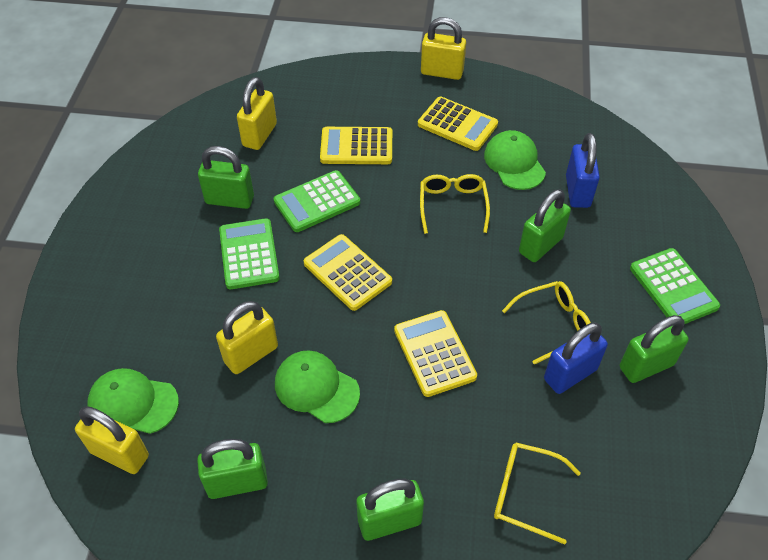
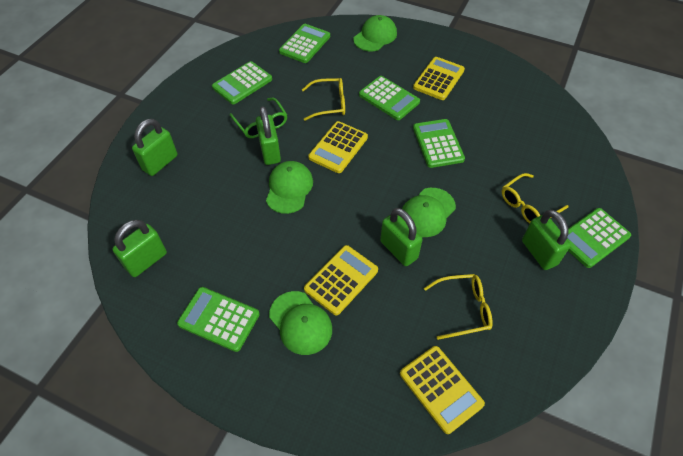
blue padlock: [544,322,608,394] [566,133,600,208] = 2 -> none = 0
green calculator: [219,218,280,289] [274,170,360,232] [630,248,720,324] = 3 -> [177,287,260,352] [212,61,272,104] [279,24,330,63] [359,76,420,120] [413,119,465,168] [567,208,631,268] = 6
green cap: [87,368,179,434] [275,351,360,423] [484,130,546,190] = 3 -> [266,161,313,214] [269,291,332,355] [353,15,397,51] [402,188,456,237] = 4
green glasses: none = 0 -> [230,98,287,138] = 1
yellow padlock: [75,406,149,474] [216,301,278,374] [237,77,277,150] [421,17,466,80] = 4 -> none = 0

